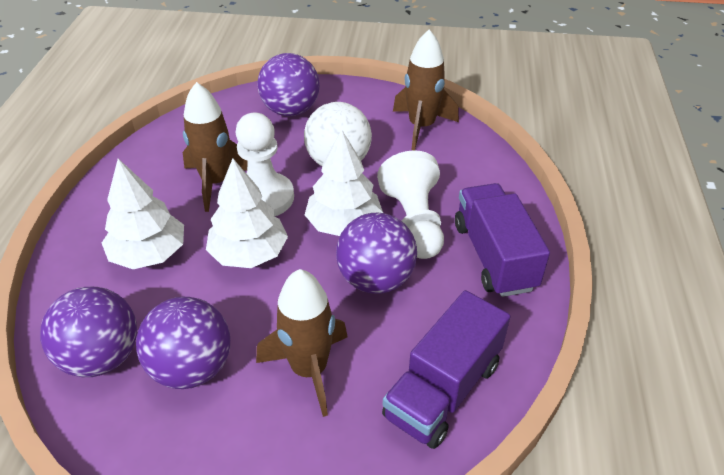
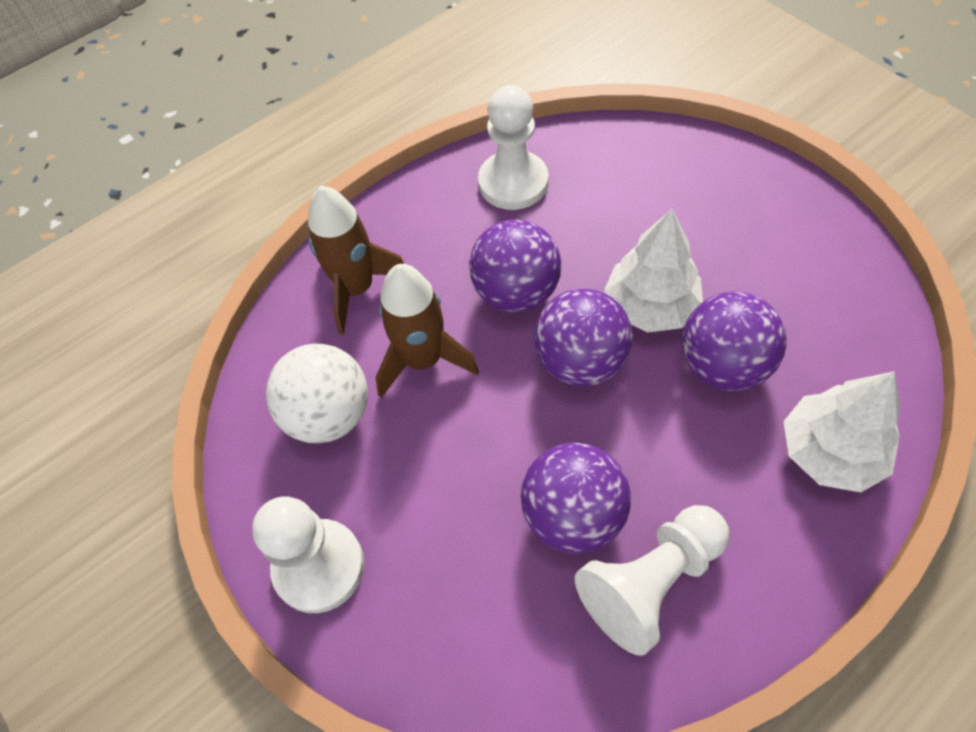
brown rocket: [183,82,247,212] [256,269,348,417] [393,30,459,150] = 3 -> [308,186,404,335] [375,264,479,398] = 2
purple truck: [382,290,511,449] [455,183,550,297] = 2 -> none = 0
white pawn: [235,113,294,217] [377,150,444,259] = 2 -> [252,496,364,613] [478,85,549,210] [575,505,729,656] = 3
white tree: [102,159,184,269] [206,158,288,268] [305,129,383,236] = 3 -> [604,209,703,333] [783,371,900,492] = 2

